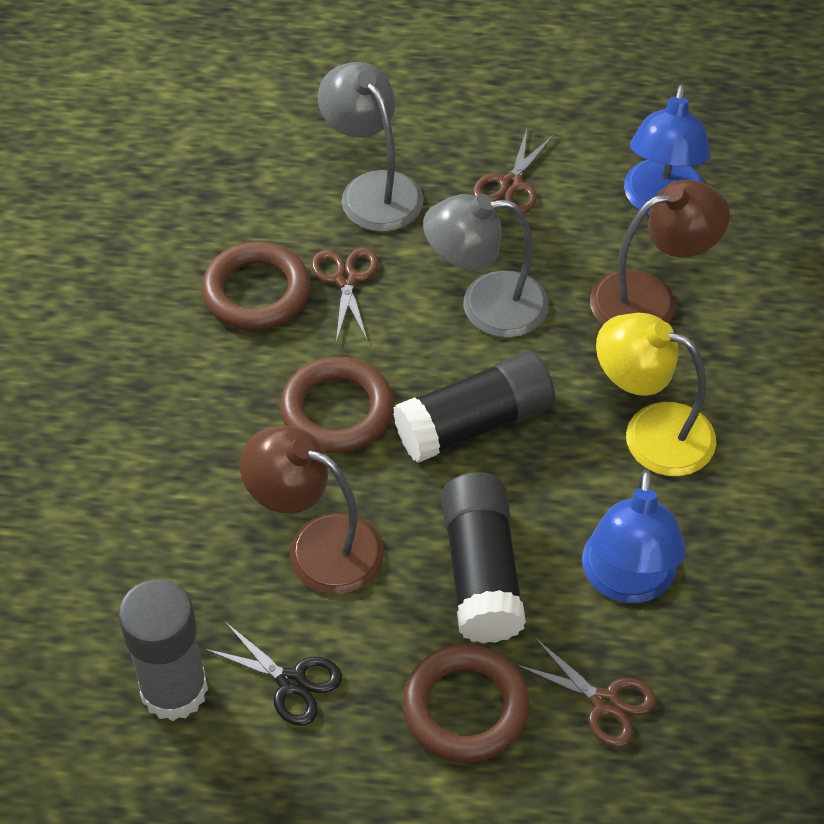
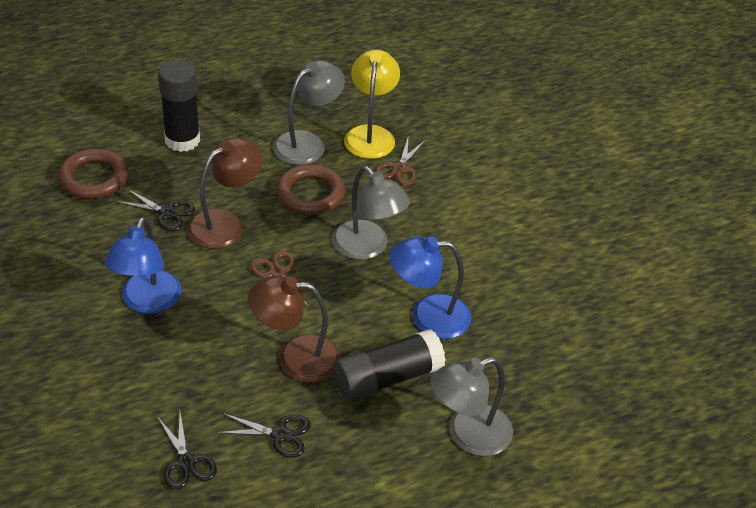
black scissors: [205,622,342,726] = 1 -> [116,188,195,231] [157,413,217,490] [216,413,311,458] = 3
brown ring: [202,242,310,331] [280,357,394,454] [402,644,530,763] = 3 -> [58,148,129,199] [276,164,345,215] = 2
brown scissors: [311,248,378,342] [473,129,554,214] [516,638,656,747] = 3 -> [250,251,310,308] [376,138,426,186] = 2
grey glue stick: [118,579,208,721] = 1 -> none = 0
grey lamp: [318,62,424,232] [423,194,549,338] = 2 -> [273,60,345,165] [332,166,410,260] [430,357,513,456] = 3

